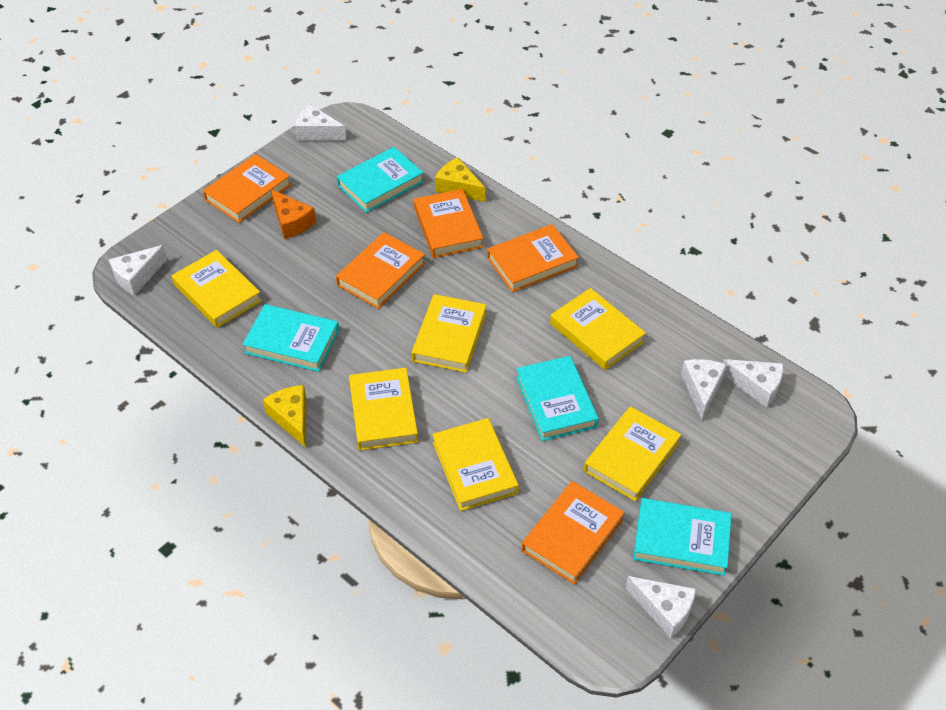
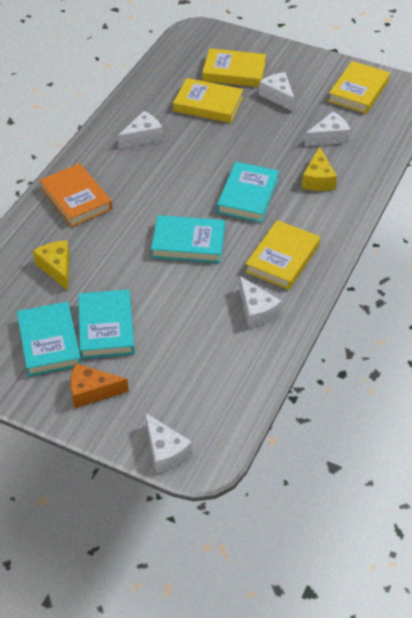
orange book: [203,154,291,223] [336,232,425,309] [414,189,483,258] [487,224,579,292] [521,481,625,584] = 5 -> [40,163,112,227] = 1
yellow book: [172,250,262,328] [349,368,418,450] [412,294,487,373] [432,418,519,511] [550,288,646,370] [584,406,681,502] = 6 -> [173,78,243,123] [202,48,266,87] [245,220,320,290] [328,61,390,114] = 4

